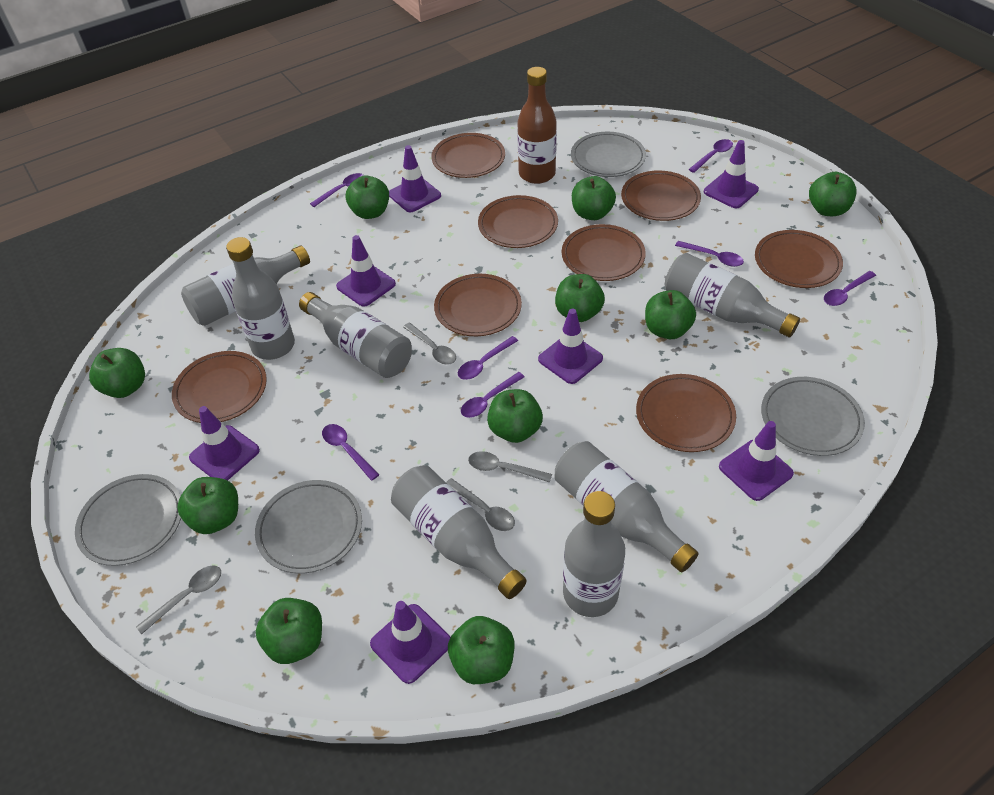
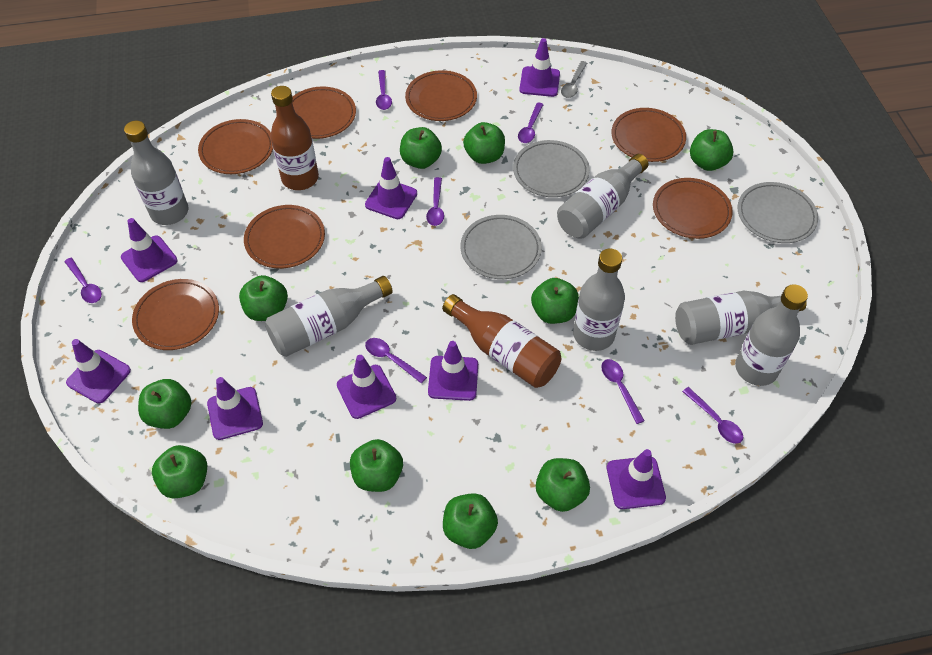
brown bottle: [517,67,557,184] = 1 -> [271,86,319,190] [442,294,561,388] = 2
brown plate: [172,351,267,423] [431,133,505,178] [434,274,522,336] [478,195,558,248] [562,224,646,281] [621,170,701,221] [636,374,736,452] [755,230,843,288] = 8 -> [132,279,219,350] [198,119,273,174] [244,205,325,268] [292,87,356,139] [405,70,477,121] [612,108,686,162] [653,178,733,239] = 7
grey bottle: [181,246,310,326] [226,237,295,360] [299,292,412,378] [391,465,527,599] [555,441,698,573] [563,491,625,617] [665,253,800,337] = 7 -> [124,121,188,225] [265,276,393,357] [557,154,649,239] [573,248,625,351] [675,291,807,345] [735,284,808,386] = 6
grey plate: [75,474,181,566] [255,480,362,573] [571,132,646,177] [761,377,865,456] = 4 -> [460,215,542,279] [513,140,590,197] [738,182,818,243] = 3
grey spoon: [136,565,221,634] [403,323,456,365] [446,478,515,531] [468,451,552,482] = 4 -> [561,61,587,98] = 1
purple traffic cone: [189,406,260,481] [336,235,396,307] [370,601,450,684] [389,145,441,212] [538,309,603,384] [704,140,759,208] [719,421,794,501] = 7 -> [66,339,131,404] [121,218,177,282] [207,377,263,440] [337,355,396,419] [365,157,417,219] [428,341,478,401] [519,38,560,97] [607,449,666,509] = 8

